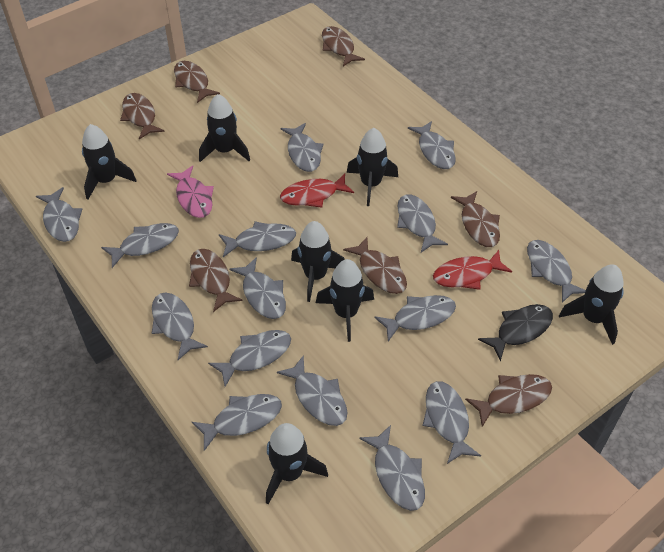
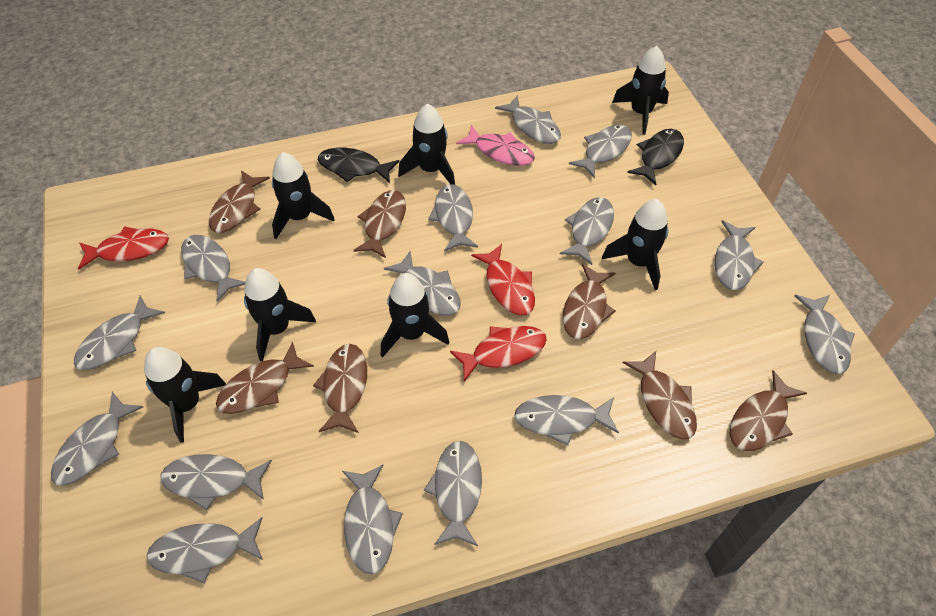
black fish: [478,304,553,362] = 1 -> [318,148,400,183] [627,129,684,185] = 2
red fish: [280,174,354,208] [433,250,512,290] = 2 -> [78,226,169,269] [450,326,547,381] [471,244,535,315] = 3

